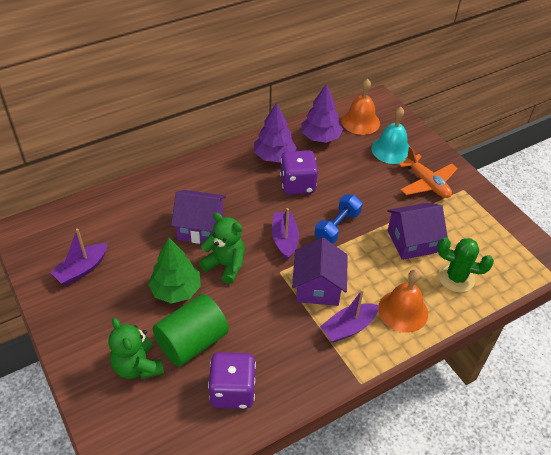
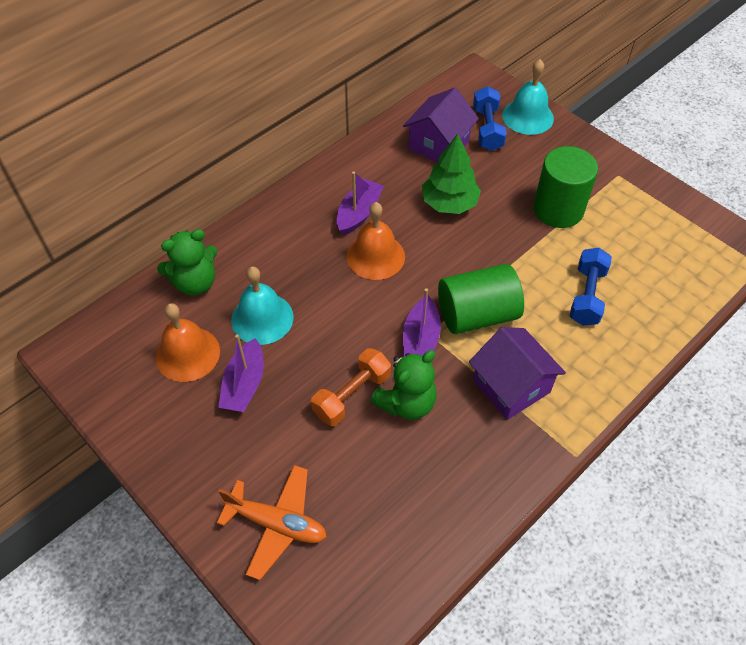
blue dumbbell: [315,194,362,244] = 1 -> [473,86,507,151] [570,248,612,325] = 2
green cactus: [438,238,494,292] = 1 -> none = 0
green cylinder: [153,294,229,367] = 1 -> [438,264,524,334] [533,146,598,228] = 2
orange dumbbell: none = 0 -> [311,348,391,426] = 1
purple dice: [208,352,256,409] [280,150,318,195] = 2 -> none = 0
purple house: [171,190,226,244] [292,238,348,306] [387,203,448,260] = 3 -> [403,87,479,163] [469,327,566,420] = 2
purple tree: [254,102,297,162] [301,83,343,143] = 2 -> none = 0
turquoise bell: [371,107,410,164] = 1 -> [231,266,294,345] [502,59,554,135] = 2

